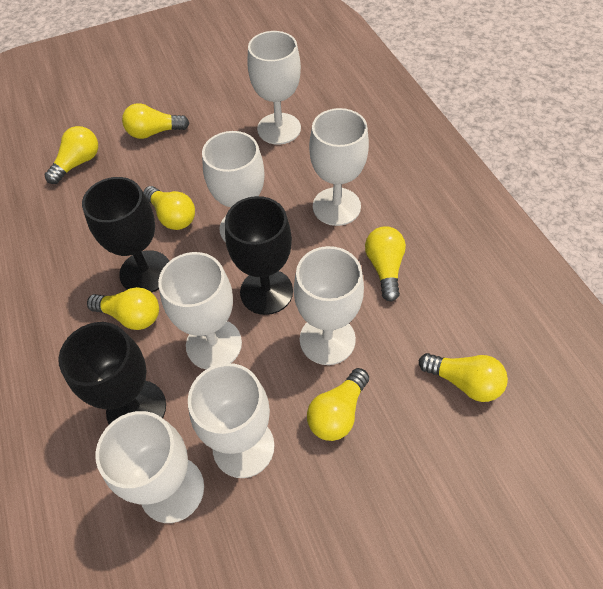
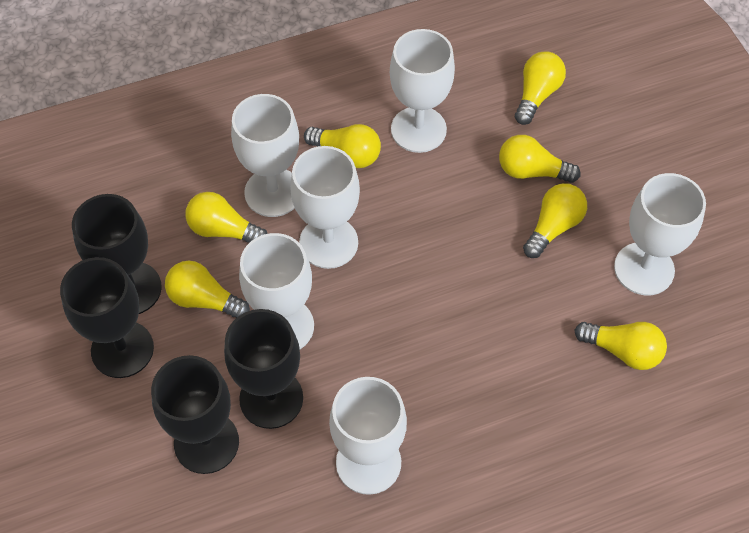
black goblet: [58,322,166,425] [82,177,169,292] [225,196,293,315] = 3 -> [60,257,154,378] [72,194,162,314] [151,355,239,474] [224,309,303,429] = 4
white goblet: [95,411,204,523] [158,252,242,369] [188,363,274,478] [202,131,264,242] [247,31,301,145] [293,246,364,365] [309,108,369,226] = 7 -> [231,94,299,217] [239,233,314,349] [290,146,360,269] [329,377,407,495] [390,29,455,153] [614,173,706,295] = 6

